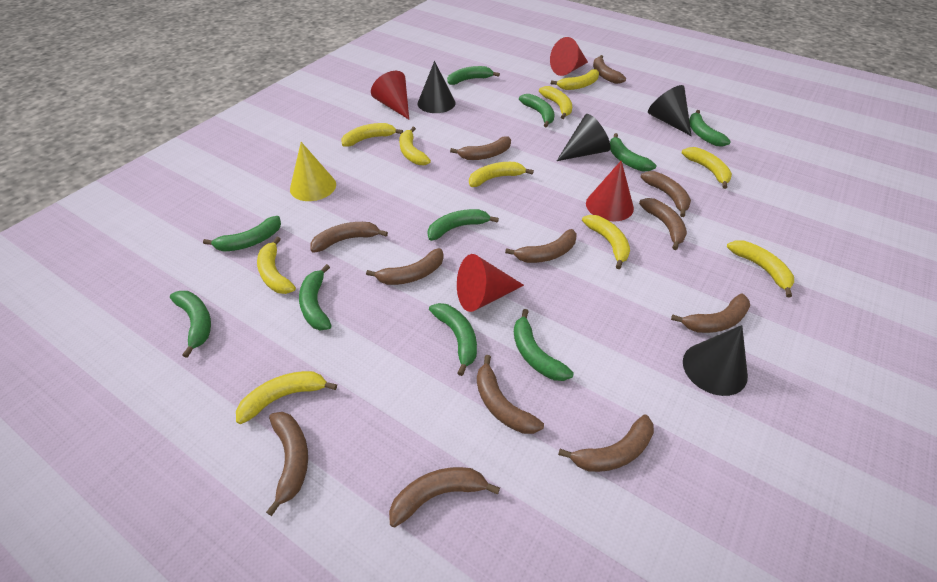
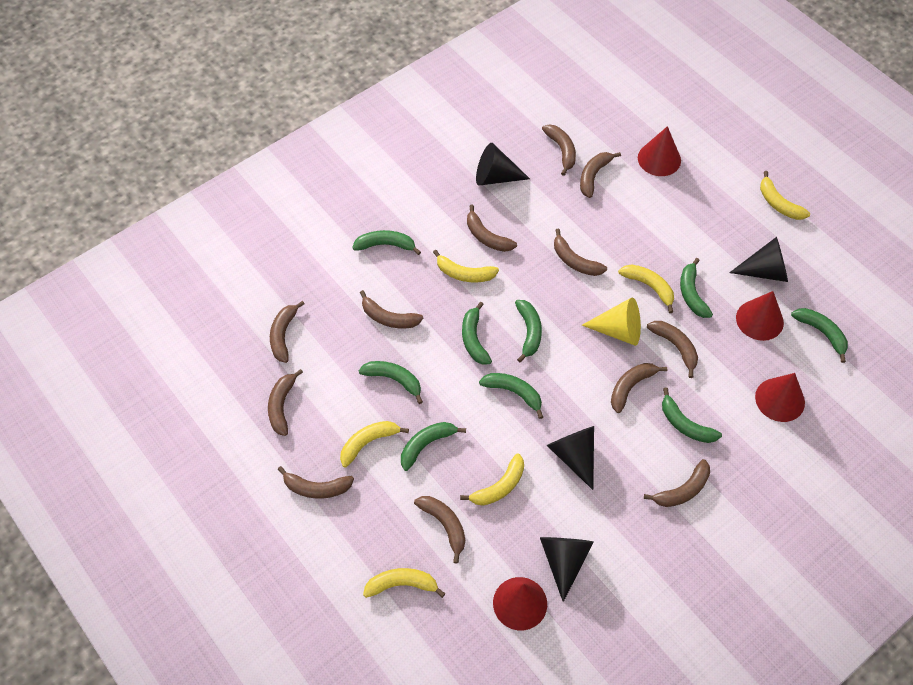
green banana: [170,291,211,358] [203,216,281,252] [299,264,332,331] [427,209,499,241] [429,303,477,376] [447,66,500,85] [514,309,574,381] [519,94,555,128] [610,133,656,171] [689,110,731,146] = 10 -> [352,230,421,255] [358,361,423,404] [401,422,466,471] [462,302,492,365] [479,373,543,419] [515,300,542,362] [662,388,722,443] [680,258,713,318] [791,308,848,363] = 9
yellow banana: [236,371,337,424] [257,237,296,294] [341,123,403,147] [399,127,431,165] [469,162,534,187] [539,86,572,119] [551,69,599,90] [582,215,630,269] [682,147,732,189] [727,241,794,298] = 10 -> [340,421,409,467] [363,568,445,598] [433,250,499,283] [460,453,524,506] [618,265,674,313] [760,171,810,220] = 6

